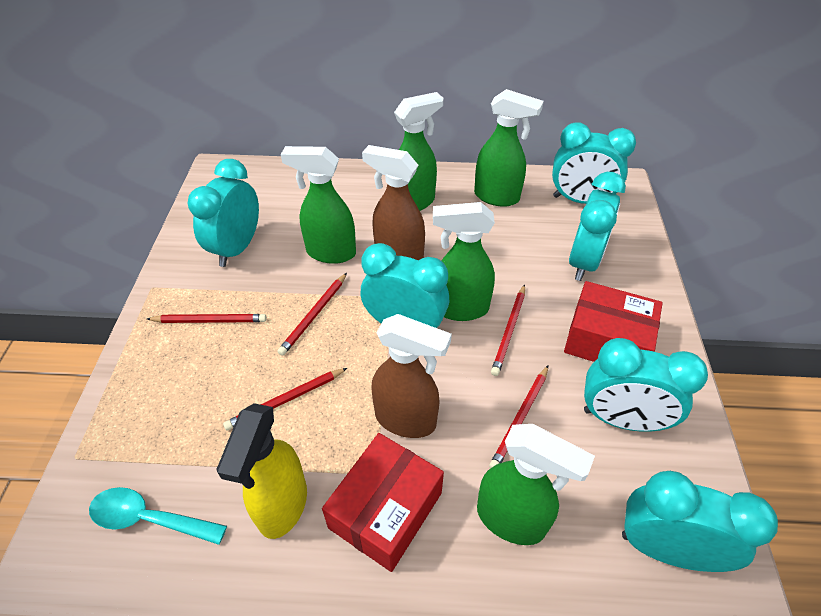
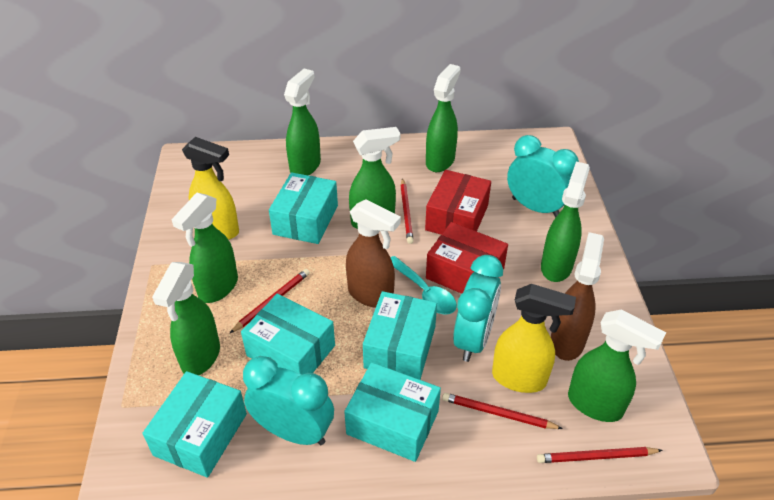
green spray bottle: [281,146,356,264] [394,92,443,211] [433,202,495,321] [474,89,544,207] [477,424,595,545] = 5 -> [152,262,220,375] [172,193,238,303] [284,69,321,176] [349,127,400,229] [426,64,461,172] [541,161,590,282] [568,309,666,422] = 7
red pencil: [147,314,267,323] [223,368,347,431] [277,273,347,356] [489,365,548,468] [491,284,525,376] = 5 -> [230,269,310,333] [400,178,414,244] [442,393,563,429] [537,447,663,463] = 4
turquoise box: none = 0 -> [142,371,247,478] [241,294,335,375] [269,172,338,244] [344,362,441,462] [363,291,437,380] = 5
turquoise clock: [188,159,259,267] [360,243,450,328] [552,122,636,204] [569,172,626,281] [584,338,708,432] [622,471,778,572] = 6 -> [243,356,334,445] [453,255,503,362] [507,135,579,217] = 3
yellow spray bottle: [216,403,307,539] = 1 -> [182,137,239,240] [492,284,576,393] = 2

